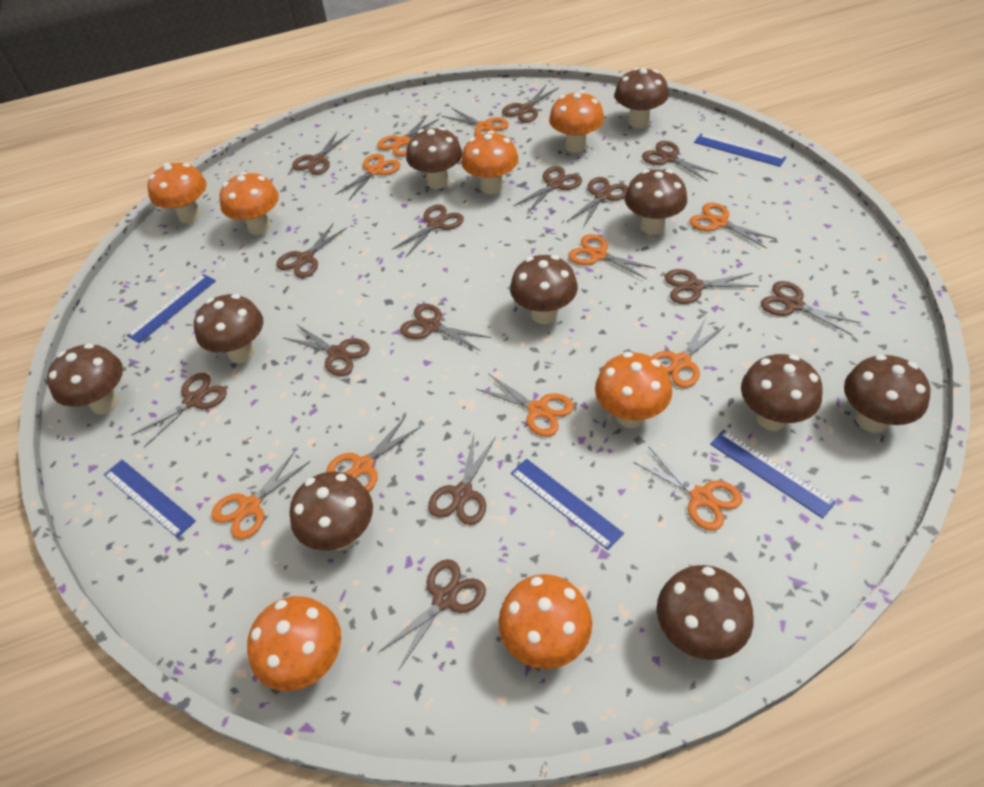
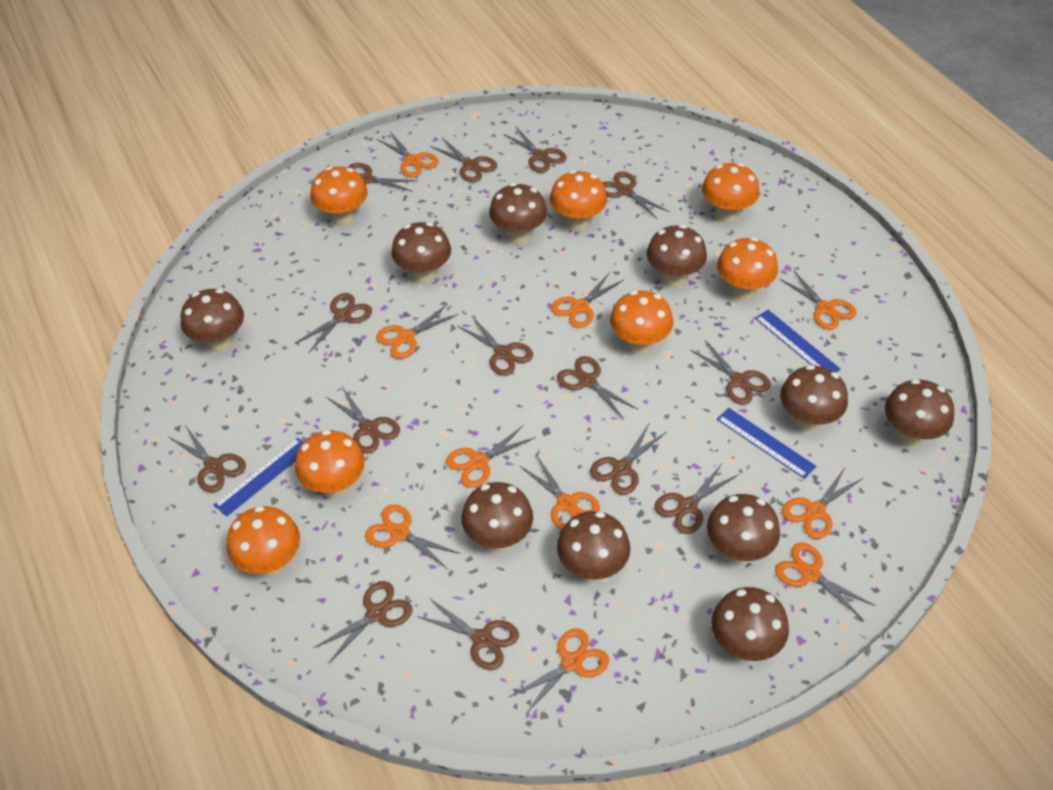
blue ruler: [104,460,196,538] [127,274,216,343] [511,459,624,550] [694,134,786,167] [710,430,836,518] = 5 -> [213,437,303,517] [717,408,816,479] [755,310,841,373] = 3

